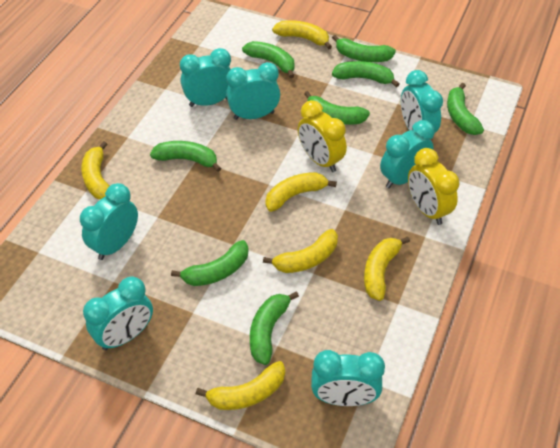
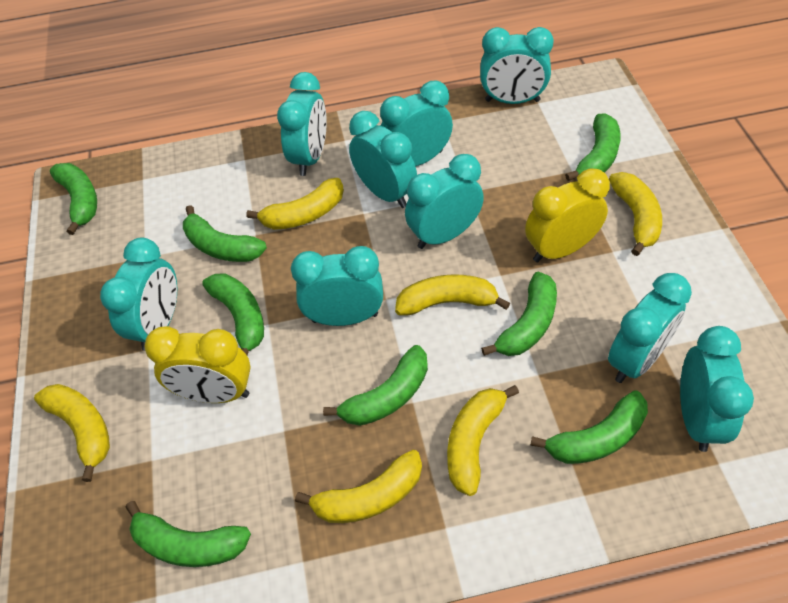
turquoise clock: [80,183,138,260] [83,277,153,350] [180,48,231,107] [226,62,280,120] [311,350,385,406] [380,120,434,188] [401,70,443,133] = 7 -> [100,238,177,351] [277,72,327,176] [291,246,383,326] [349,111,417,208] [380,81,453,166] [405,154,484,249] [480,27,554,104] [608,273,692,383] [680,326,754,452] = 9

